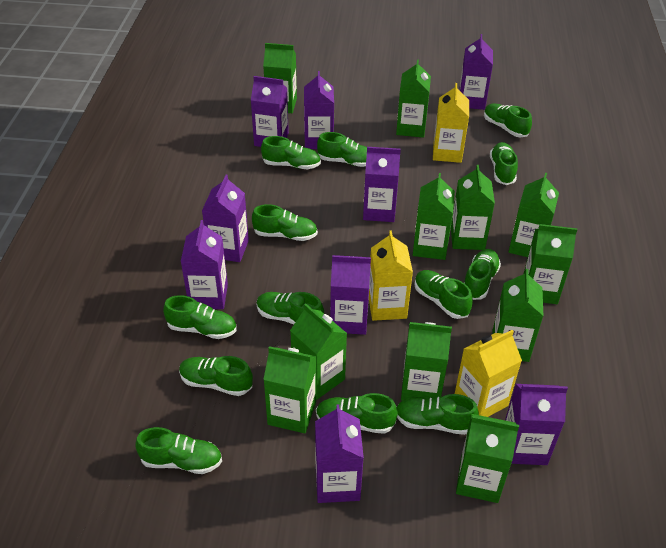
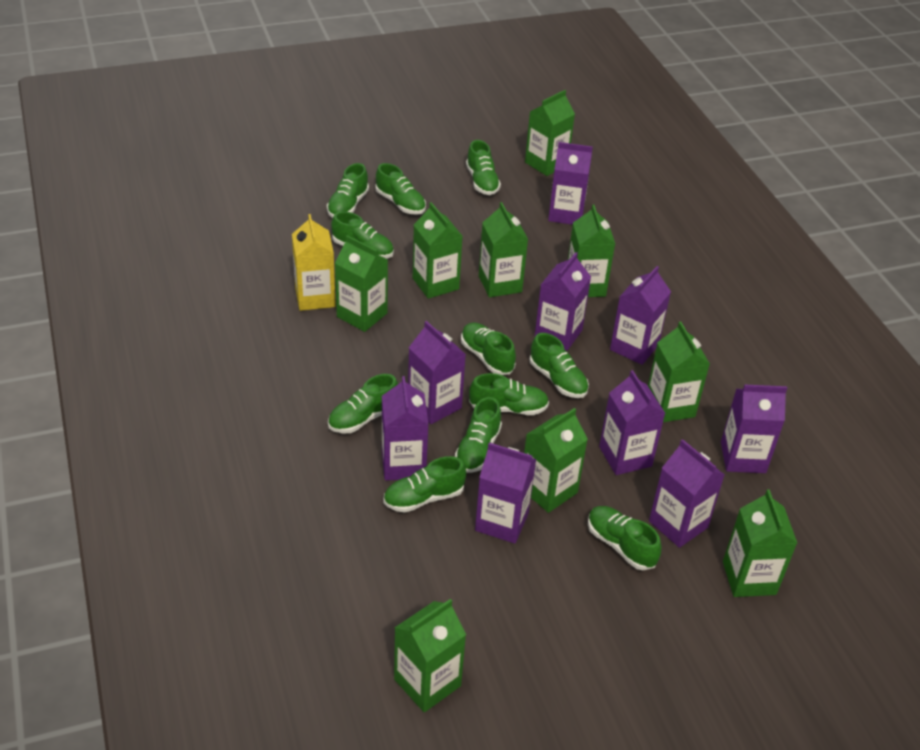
green carton: [263,43,297,113] [263,346,316,433] [290,304,347,400] [396,59,431,138] [401,322,452,401] [413,173,455,260] [451,165,495,250] [456,414,519,503] [493,269,543,362] [509,173,559,257] [524,224,577,304] = 11 -> [335,235,388,332] [394,599,466,712] [413,202,462,299] [479,202,528,297] [524,408,588,513] [525,90,575,176] [568,204,615,297] [648,322,710,422] [723,490,797,597] = 9
green shoe: [136,427,222,474] [163,295,237,339] [179,356,253,396] [252,204,318,241] [256,292,324,325] [261,136,321,170] [316,393,398,434] [317,132,367,167] [397,394,479,435] [414,270,473,319] [464,249,501,300] [484,104,532,137] [490,142,518,185] = 13 -> [327,163,369,218] [328,374,398,433] [331,211,394,259] [375,163,426,215] [383,456,466,513] [455,397,502,473] [461,322,516,375] [466,140,501,195] [469,373,549,415] [530,333,589,398] [588,506,661,570] = 11
yellow carton: [369,231,413,321] [433,83,469,163] [455,330,522,417] = 3 -> [292,214,336,311] = 1

